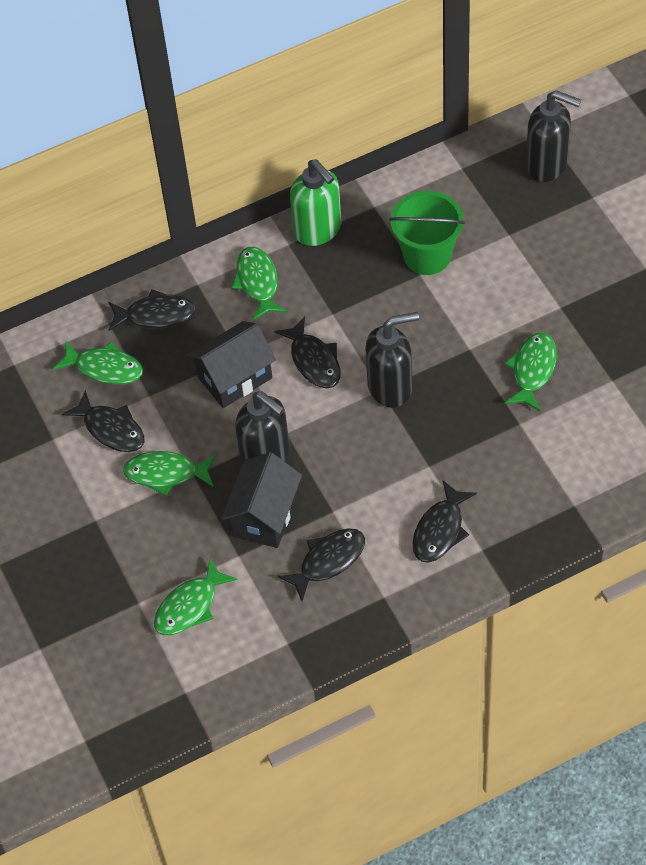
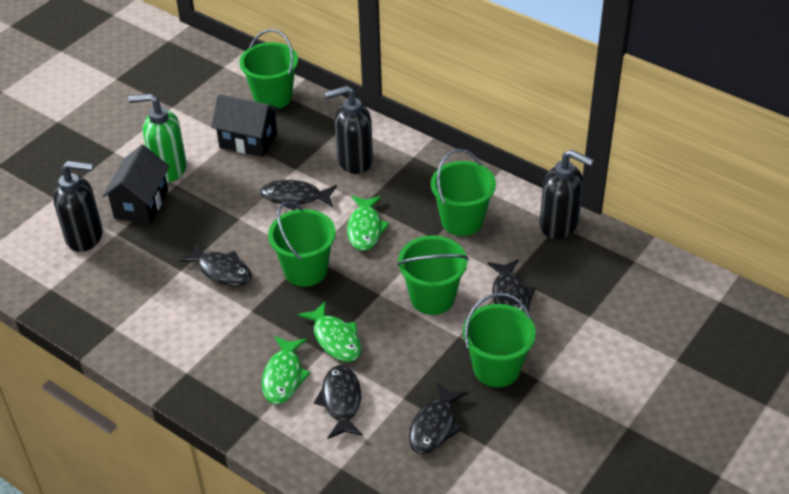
green bucket: [389,191,465,275] = 1 -> [240,29,298,110] [268,201,336,287] [397,236,468,315] [431,149,496,236] [463,293,536,387] = 5
green fish: [53,341,143,384] [123,451,216,496] [154,558,238,635] [232,247,287,321] [505,333,557,411] = 5 -> [262,336,311,404] [298,301,361,362] [347,196,390,251] = 3

